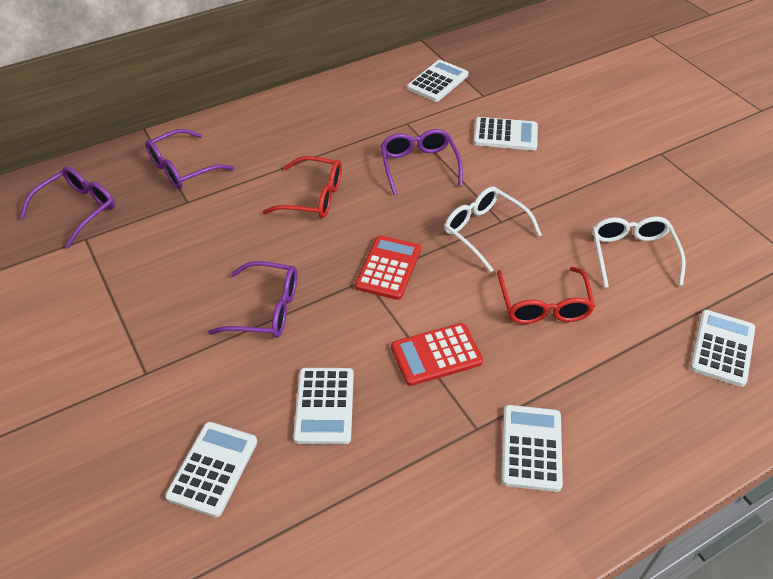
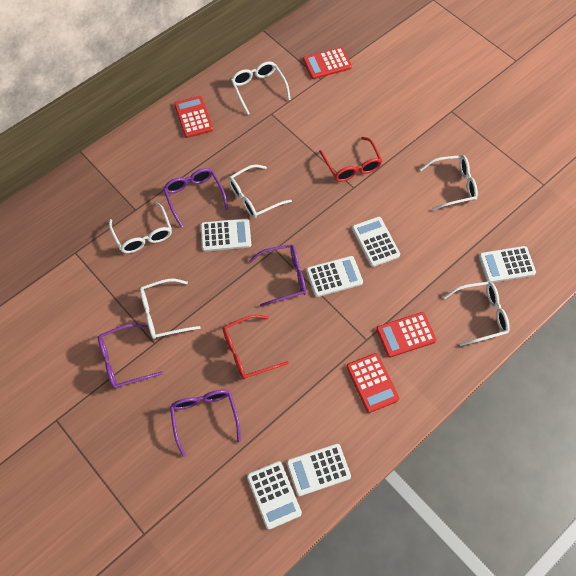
red calculator: [355,236,421,300] [391,323,483,386] = 2 -> [174,96,213,138] [303,47,352,79] [346,353,399,413] [376,312,437,357] = 4
white glasses: [444,186,542,272] [592,217,686,288] = 2 -> [109,202,172,253] [140,279,201,339] [228,165,292,218] [231,62,291,115] [420,155,478,210] [443,281,510,346] = 6

